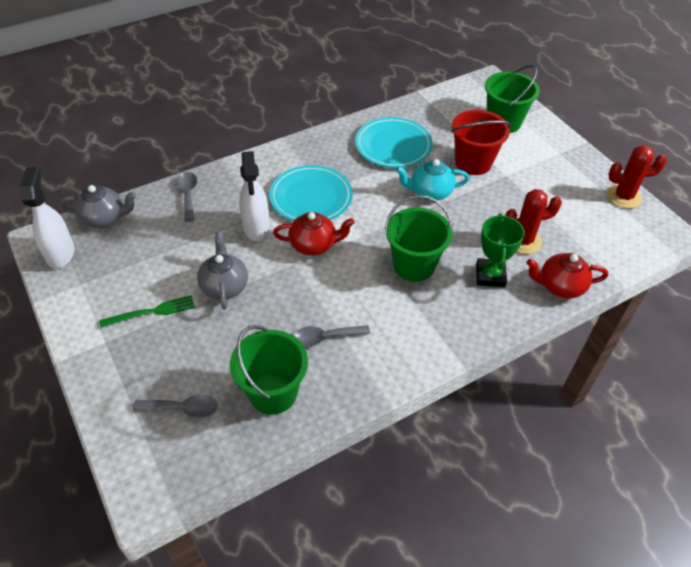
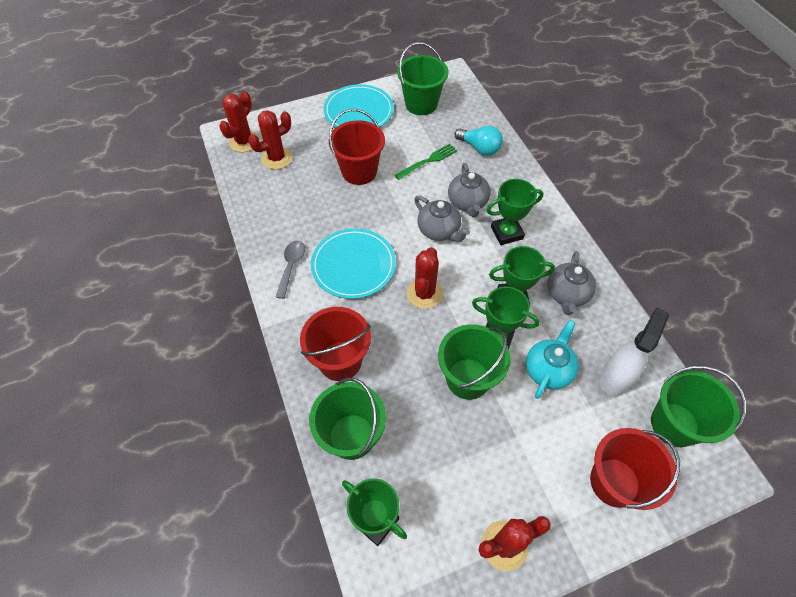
green bucket: [230,325,308,415] [385,195,453,282] [485,65,540,133] = 3 -> [309,378,386,460] [397,42,449,115] [438,324,511,400] [651,366,746,447] = 4
green trophy: [476,214,525,288] = 1 -> [342,478,407,546] [472,286,540,349] [487,179,543,245] [489,246,555,303] = 4
grey spoon: [133,395,218,418] [177,172,197,222] [293,325,370,347] = 3 -> [276,241,305,299] = 1
grey teapot: [60,185,136,228] [197,232,248,310] = 2 -> [414,196,470,242] [448,163,491,217] [547,251,596,315] = 3
red bucket: [451,110,512,175] = 1 -> [300,307,371,381] [329,109,385,185] [590,428,680,510] = 3
red cactus: [505,189,562,254] [607,145,667,209] = 2 -> [219,91,259,152] [248,110,293,169] [406,247,443,309] [478,516,551,571] = 4
red teapot: [273,212,355,256] [526,253,608,299] = 2 -> none = 0
turquoise light bulb: none = 0 -> [454,126,503,156] = 1
white spray bottle: [20,167,75,269] [239,151,270,241] = 2 -> [600,308,669,397] = 1

